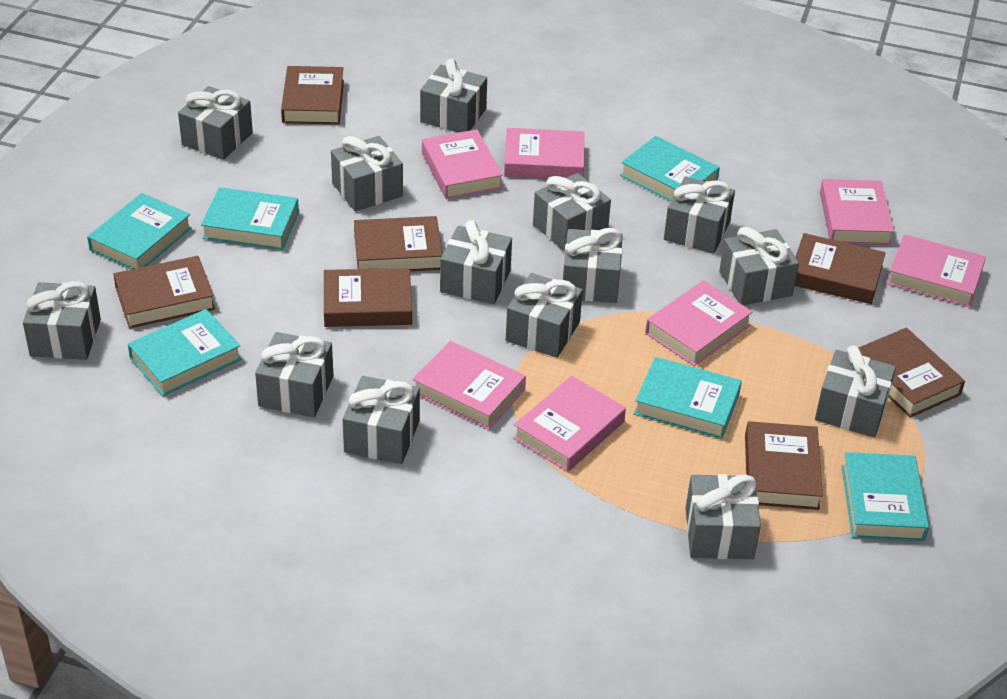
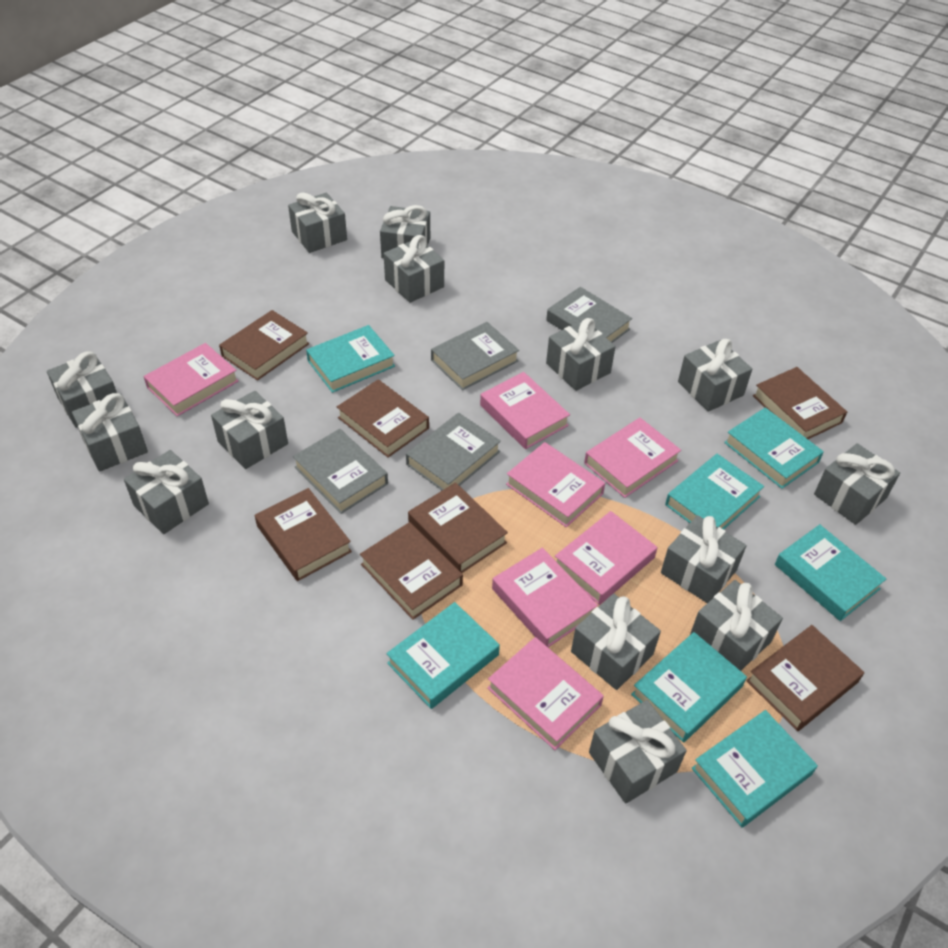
grey book: none = 0 -> [293,429,388,514] [406,413,501,490] [431,322,519,390] [546,287,632,343] = 4
turquoise book: [87,193,192,269] [128,309,242,396] [201,187,299,250] [620,136,720,201] [634,357,742,439] [841,452,929,541] = 6 -> [306,325,395,393] [386,602,500,709] [631,632,747,742] [665,454,764,530] [691,710,818,827] [724,407,824,489] [775,524,886,621] = 7

